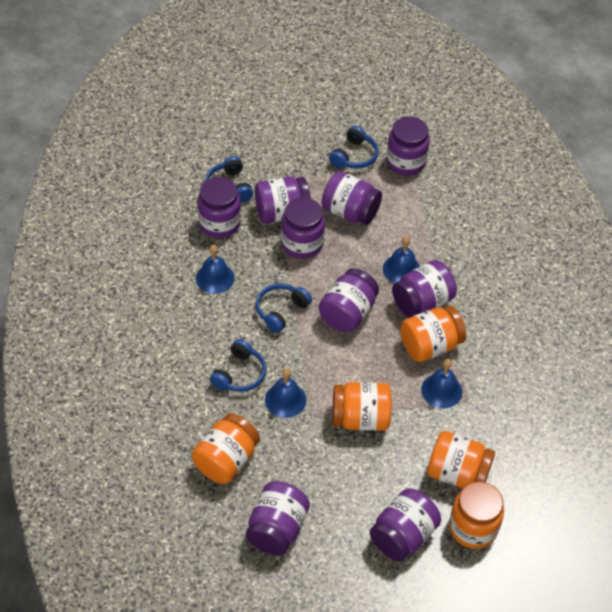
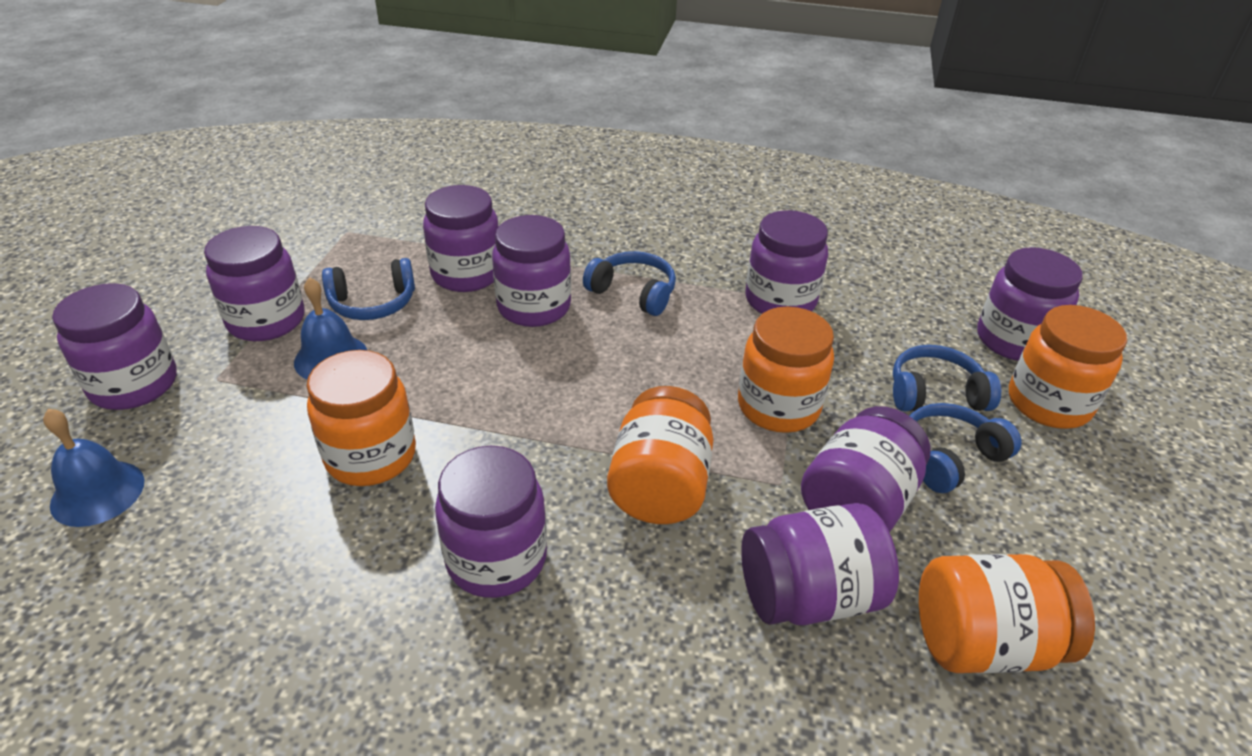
blue bell: [196,245,235,294] [265,368,306,418] [383,236,420,283] [421,359,462,408] = 4 -> [43,409,144,527] [294,277,367,380] = 2

